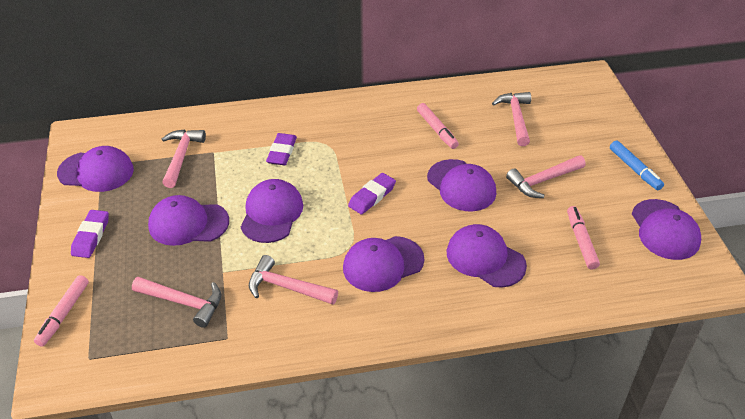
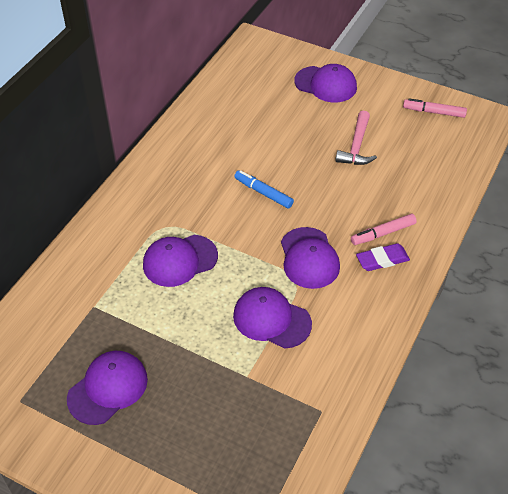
pink hammer: [132,277,221,328] [162,129,206,188] [249,255,338,305] [492,92,531,146] [506,155,586,198] = 5 -> [335,111,377,165] = 1
pink marker: [34,275,89,347] [417,103,459,149] [567,206,600,269] = 3 -> [351,214,417,245] [403,98,467,118] = 2
purple cap: [57,146,134,192] [148,195,229,246] [241,179,303,243] [343,236,424,292] [427,159,496,211] [447,224,527,288] [632,199,701,260] = 7 -> [67,351,148,425] [143,235,218,287] [233,287,312,349] [281,227,340,289] [294,64,357,103] = 5
purple eraser: [71,210,109,258] [266,133,297,165] [348,173,396,215] = 3 -> [356,243,410,271] = 1

